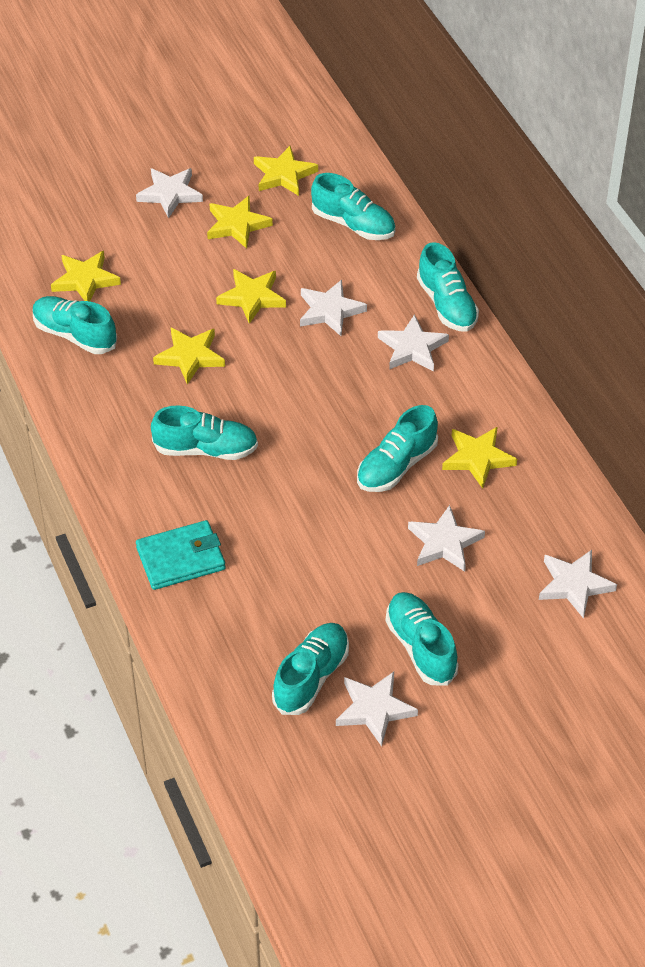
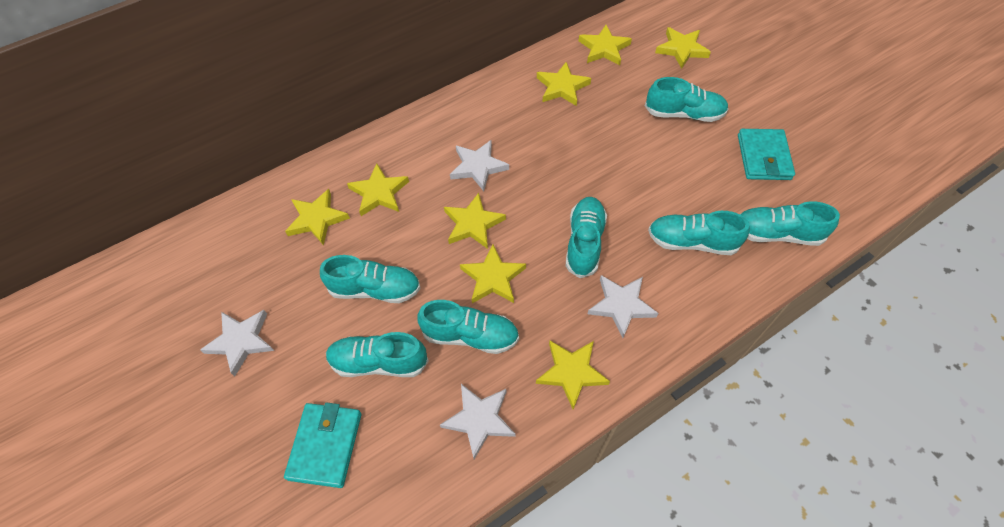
turquoise wallet: [136,520,225,590] = 1 -> [284,402,362,488] [738,129,795,180] = 2
white star: [136,168,203,218] [300,280,367,336] [336,672,418,746] [378,314,449,371] [408,505,485,572] [539,550,617,619] = 6 -> [200,310,274,376] [440,384,516,459] [450,140,509,191] [588,275,658,338] = 4
yellow star: [51,251,121,301] [153,327,225,384] [207,196,273,249] [216,269,286,324] [254,146,318,196] [442,426,517,489] = 6 -> [285,189,350,245] [347,164,409,216] [444,193,506,249] [460,244,526,303] [536,340,610,409] [537,62,591,106] [579,25,632,65] [655,27,711,69] = 8

